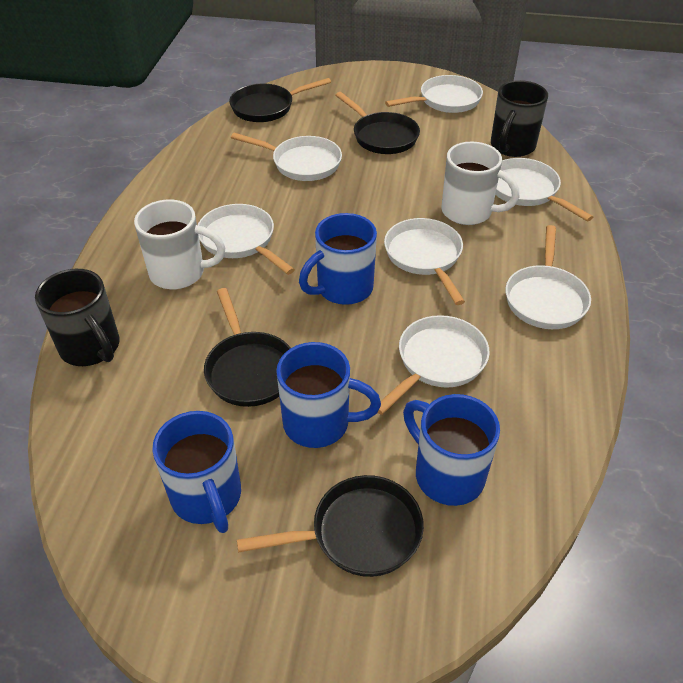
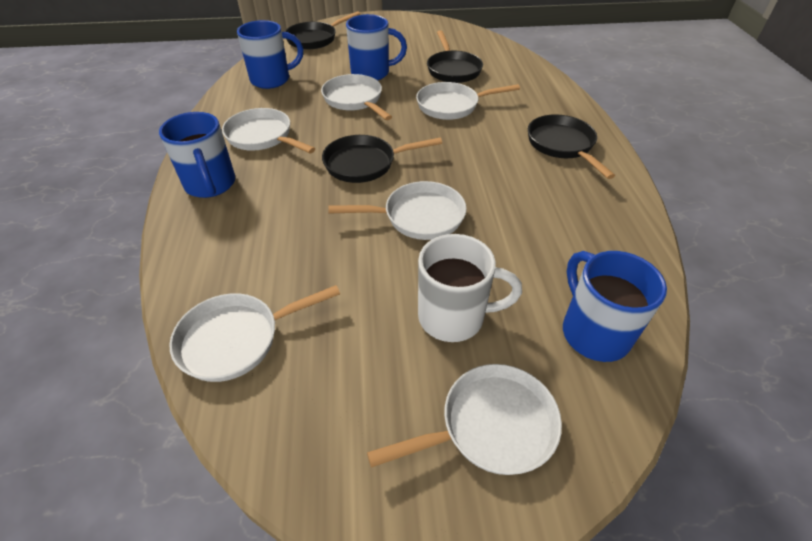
black mug: [35,269,120,366] [491,80,548,157] = 2 -> none = 0
white mug: [134,199,225,289] [441,142,519,225] = 2 -> [418,234,522,342] = 1
white pan: [198,204,295,275] [231,133,342,181] [378,315,490,415] [384,218,465,305] [385,75,483,113] [495,158,593,222] [505,225,591,329] = 7 -> [170,285,340,382] [222,108,315,153] [321,74,392,120] [328,181,467,240] [367,364,562,475] [416,82,520,120] = 6

